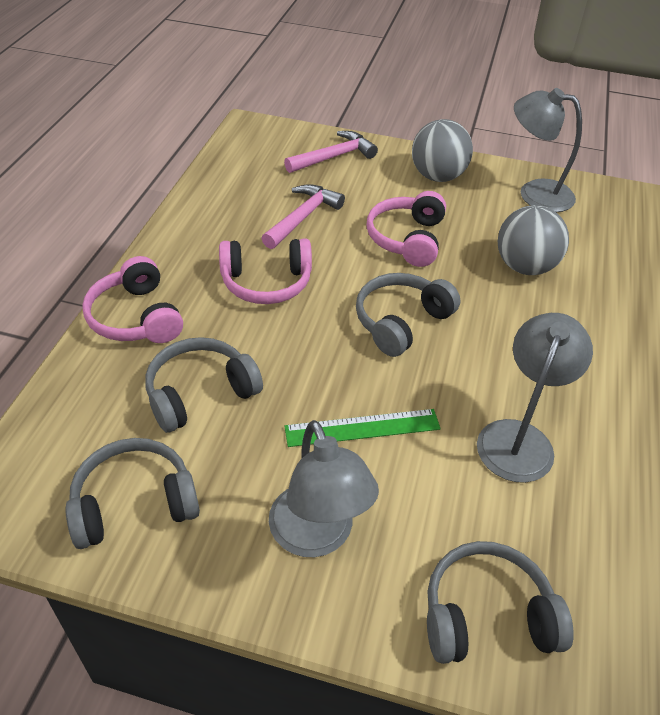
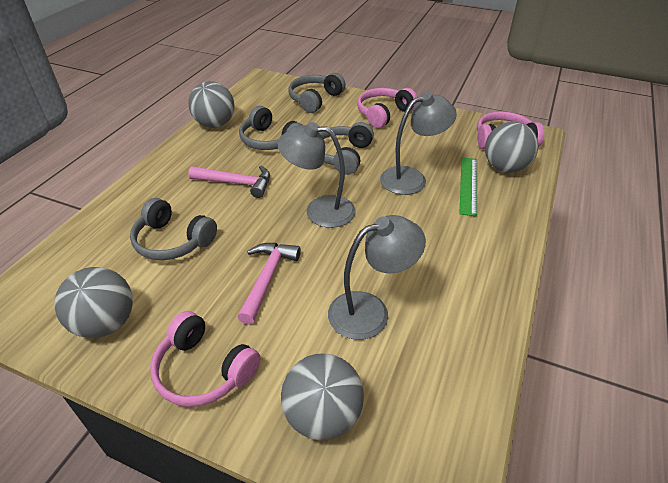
grey ball: [412,119,473,182] [498,205,569,275] = 2 -> [54,267,133,338] [188,81,234,128] [281,353,364,440] [485,121,538,173] = 4

